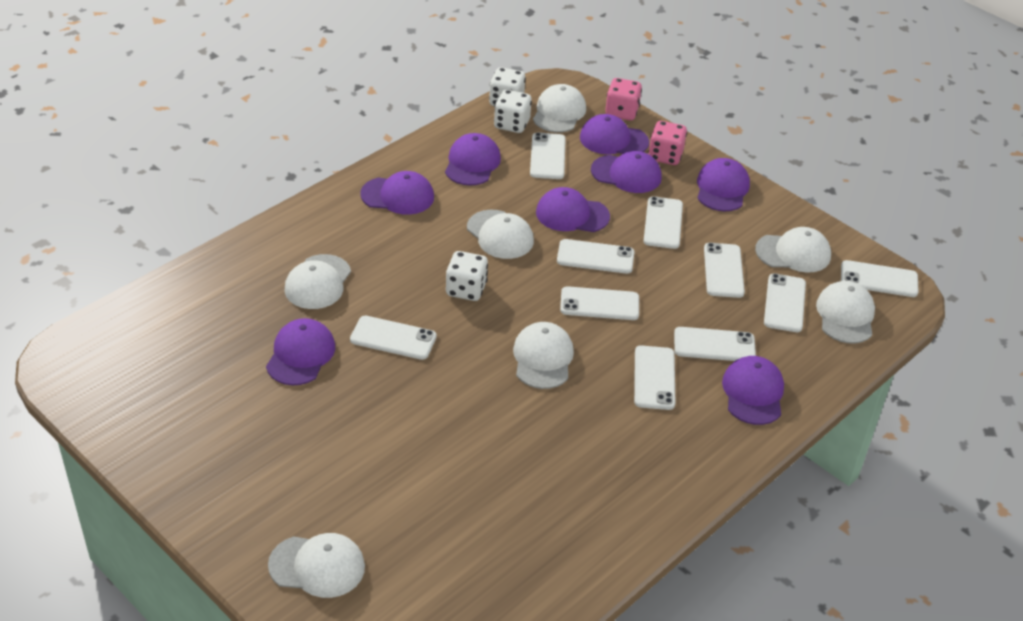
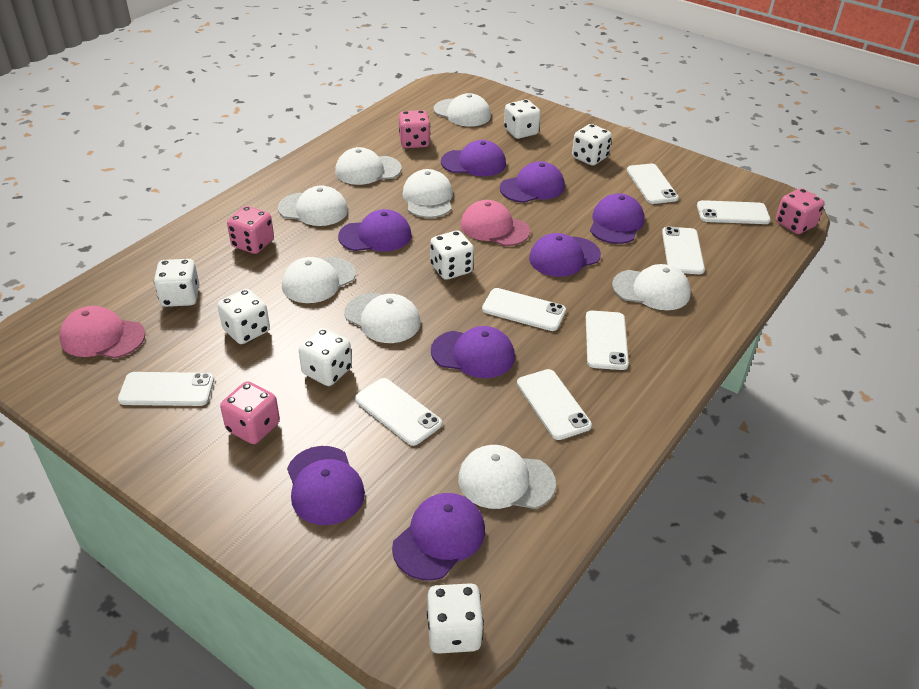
pink cap: none = 0 -> [59,306,145,358] [461,200,530,246] = 2
pink dice: [605,78,642,121] [648,121,687,165] = 2 -> [220,381,280,444] [227,206,274,254] [399,110,430,148] [776,188,825,234] = 4
white cap: [268,533,365,598] [284,254,351,309] [467,210,534,259] [513,322,574,389] [533,84,586,133] [755,227,831,273] [816,281,875,344] = 7 -> [278,186,348,226] [282,257,356,303] [335,147,402,185] [344,293,421,343] [402,169,453,218] [434,93,491,127] [458,445,556,509] [612,264,691,310] = 8
white dice: [446,251,488,301] [489,67,526,106] [494,89,532,133] = 3 -> [154,259,199,307] [218,289,270,344] [299,328,352,386] [427,583,484,654] [430,231,474,280] [504,100,541,139] [572,124,612,166] = 7
white phone: [350,316,437,360] [530,132,566,179] [557,239,635,274] [560,286,639,320] [634,345,675,410] [644,196,683,249] [674,327,756,361] [704,243,745,298] [764,274,806,332] [841,260,919,297] = 10 -> [118,372,214,406] [355,378,442,446] [482,288,566,331] [517,369,592,440] [586,311,629,370] [627,164,679,204] [662,226,705,274] [697,200,771,224] = 8

